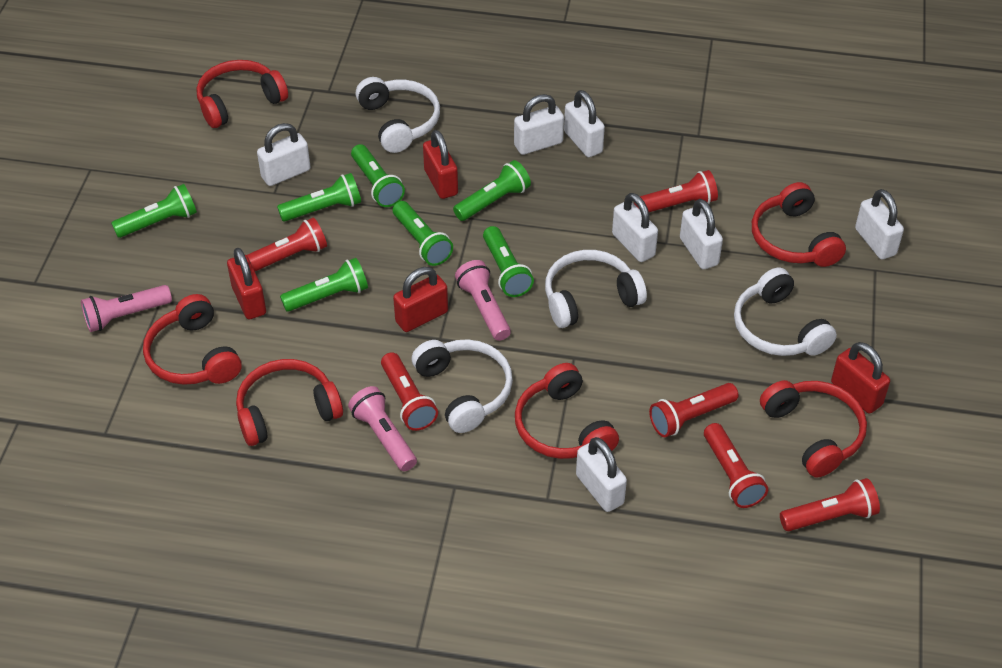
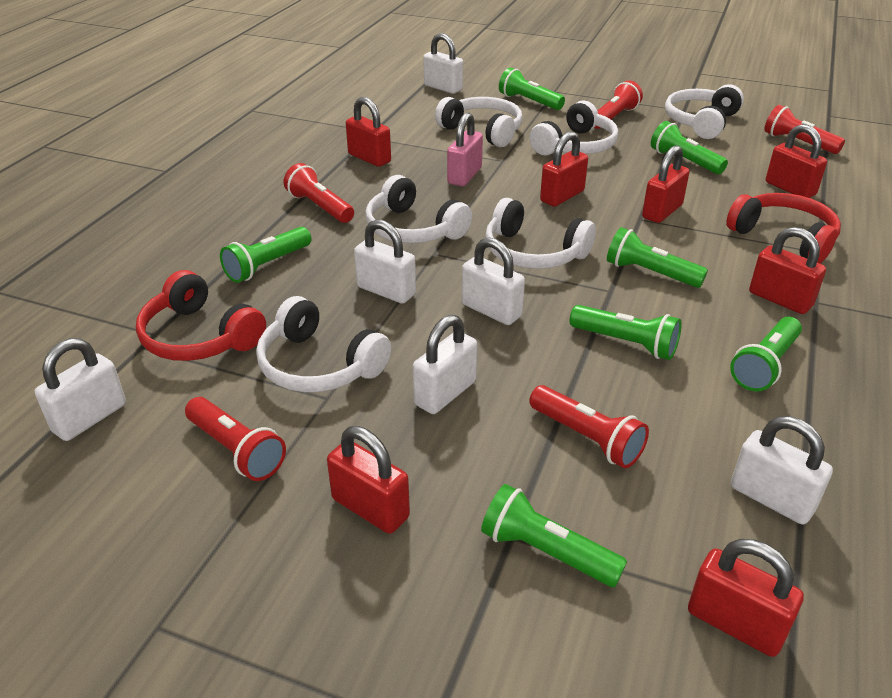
pink flashlight: [81,285,172,332] [348,386,417,471] [455,260,511,341] = 3 -> none = 0
pink padlock: none = 0 -> [447,112,483,186] = 1
red flashlight: [247,217,327,271] [381,352,438,431] [634,170,718,212] [649,383,738,437] [704,423,768,508] [780,478,880,531] = 6 -> [185,397,286,481] [284,163,354,223] [529,385,649,468] [594,80,643,129] [764,105,845,154] = 5
red headphones: [143,294,242,385] [197,60,288,128] [236,359,343,446] [515,363,619,459] [752,182,846,267] [760,380,867,478] = 6 -> [136,270,266,361] [726,193,841,263] = 2
red padlock: [227,248,266,319] [393,267,448,332] [423,130,458,199] [831,342,890,414] = 4 -> [327,426,410,534] [346,97,391,167] [540,131,588,207] [642,145,690,223] [688,539,804,657] [749,227,826,314] [766,124,827,198] = 7
white headphones: [356,77,440,153] [412,339,513,433] [545,250,647,328] [734,267,837,356] = 4 -> [256,296,391,392] [365,175,472,243] [435,97,522,147] [485,198,596,269] [530,100,619,156] [665,84,744,139] = 6
white padlock: [257,123,311,186] [514,94,564,155] [564,90,605,157] [576,437,627,512] [612,193,658,262] [680,199,723,269] [855,189,904,259] = 7 -> [35,338,126,441] [354,219,416,304] [413,315,477,414] [423,33,463,94] [462,237,525,325] [731,416,833,524] = 6

